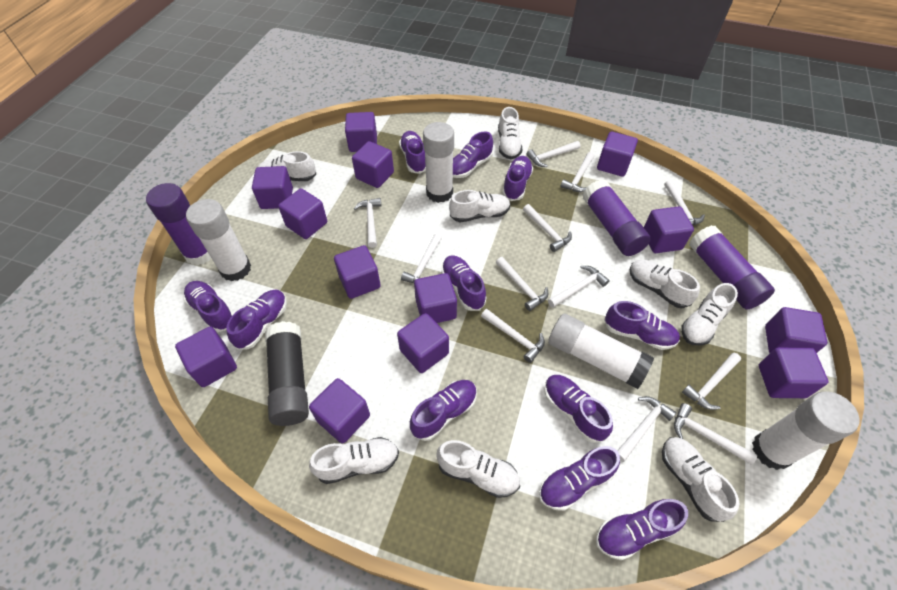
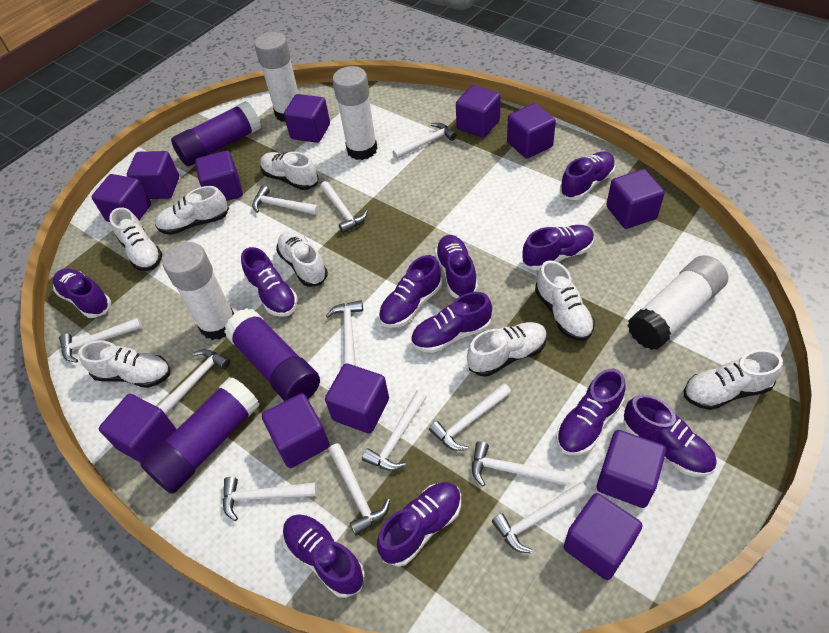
black glue stick: [265,321,309,426] = 1 -> none = 0
purple cube: [175,326,237,387] [252,166,293,209] [278,188,327,239] [309,378,370,444] [334,245,381,299] [345,112,377,152] [352,141,394,188] [397,313,449,373] [414,273,457,323] [597,132,638,177] [644,206,694,253] [759,347,828,398] [765,307,827,353] = 13 -> [92,174,151,222] [99,394,176,463] [127,151,179,199] [195,151,243,201] [262,393,330,468] [284,94,330,143] [325,363,389,434] [456,85,501,138] [507,103,556,159] [563,493,642,580] [597,430,666,508] [606,169,665,229] = 12

